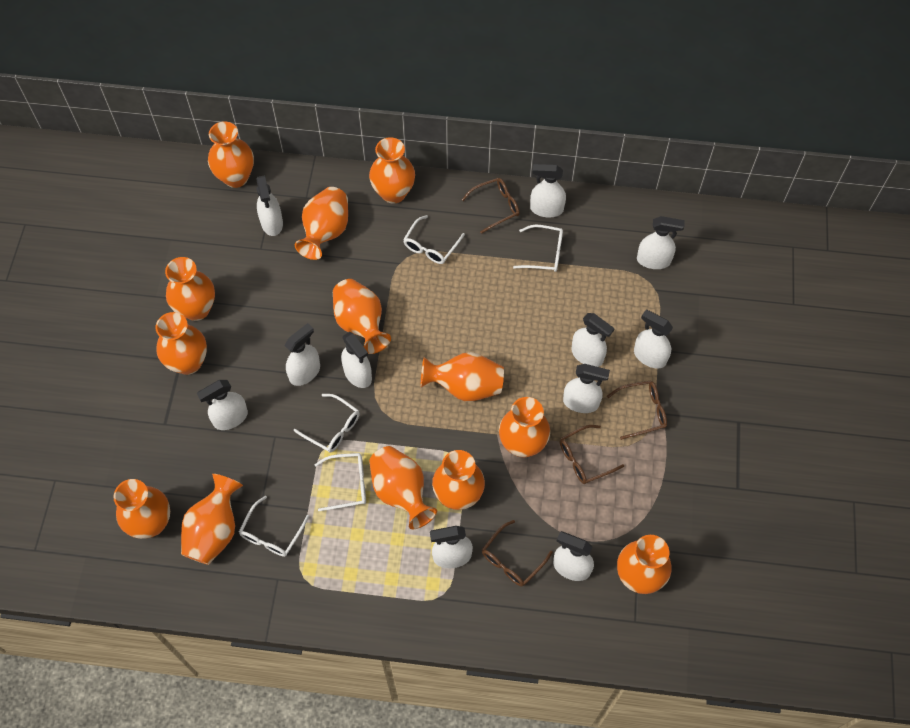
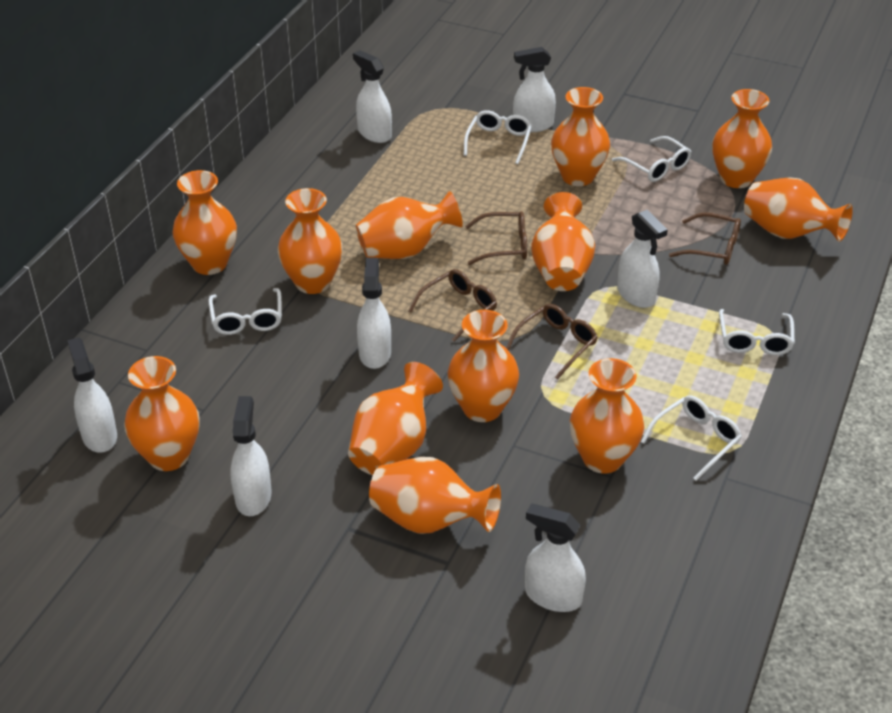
orange vase: [113,479,170,539] [156,312,207,375] [165,257,215,321] [181,474,243,565] [208,121,254,188] [295,187,348,260] [333,279,391,354] [369,137,415,204] [369,446,437,529] [421,352,504,402] [432,450,485,510] [499,397,550,457] [617,535,672,594] = 13 -> [124,356,200,471] [172,170,237,275] [278,188,343,294] [348,362,443,475] [356,191,463,259] [369,457,501,534] [447,310,519,422] [531,192,595,291] [551,87,610,186] [570,358,644,474] [712,89,772,188] [744,177,853,242] = 12
white spray bottle: [197,380,248,430] [256,175,283,236] [284,323,320,386] [341,331,372,388] [430,526,473,568] [530,164,566,218] [553,531,594,581] [563,364,610,413] [571,313,615,367] [634,310,673,369] [637,216,685,269] = 11 -> [67,338,117,453] [230,396,272,516] [353,50,392,143] [357,258,391,369] [513,47,556,132] [525,503,586,612] [617,210,668,308] = 7

